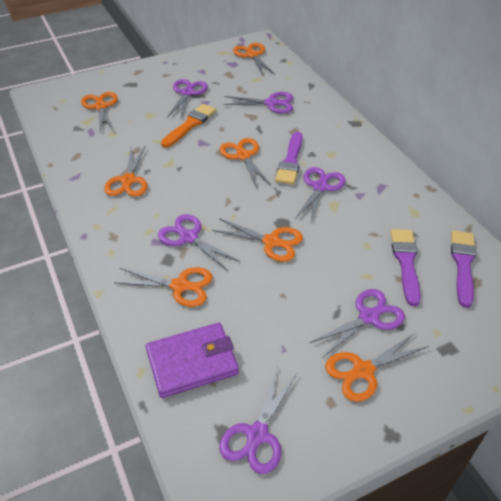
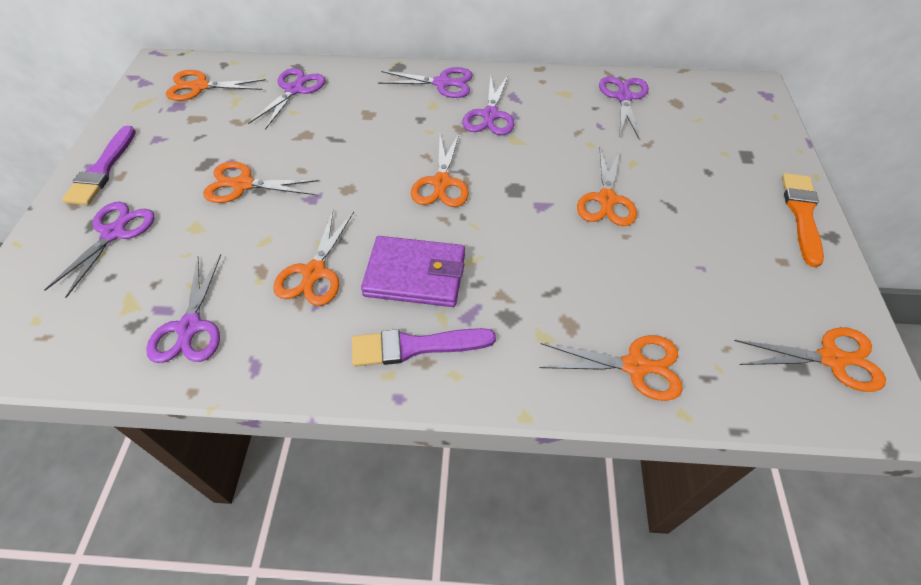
purple brush: [275,132,303,185] [391,229,421,306] [451,230,476,308] = 3 -> [62,126,136,205] [352,328,496,367] = 2

